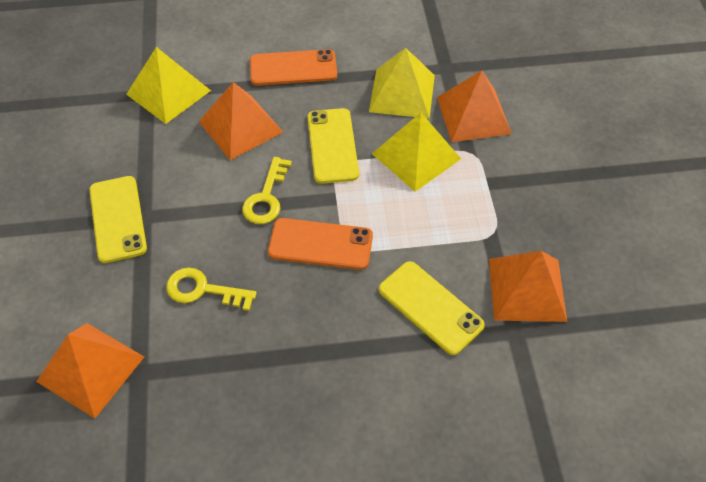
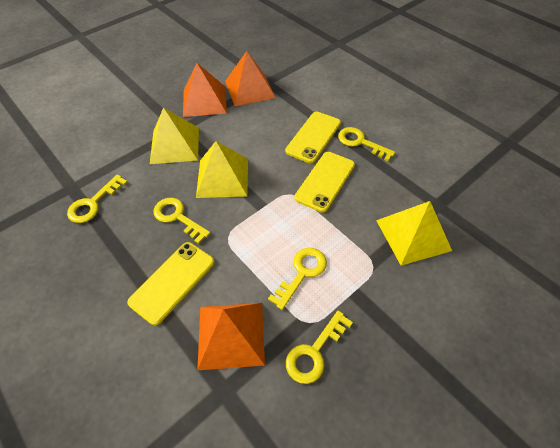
orange phone: [250,49,337,86] [268,218,373,270] = 2 -> none = 0
orange pyramid: [36,323,144,418] [199,82,283,160] [437,71,512,142] [489,251,567,322] = 4 -> [183,63,227,117] [197,303,265,370] [225,51,276,106] = 3
yellow key: [166,267,257,311] [242,157,292,224] = 2 -> [67,175,128,223] [153,198,211,244] [268,248,327,310] [286,311,353,384] [338,127,395,161] = 5

